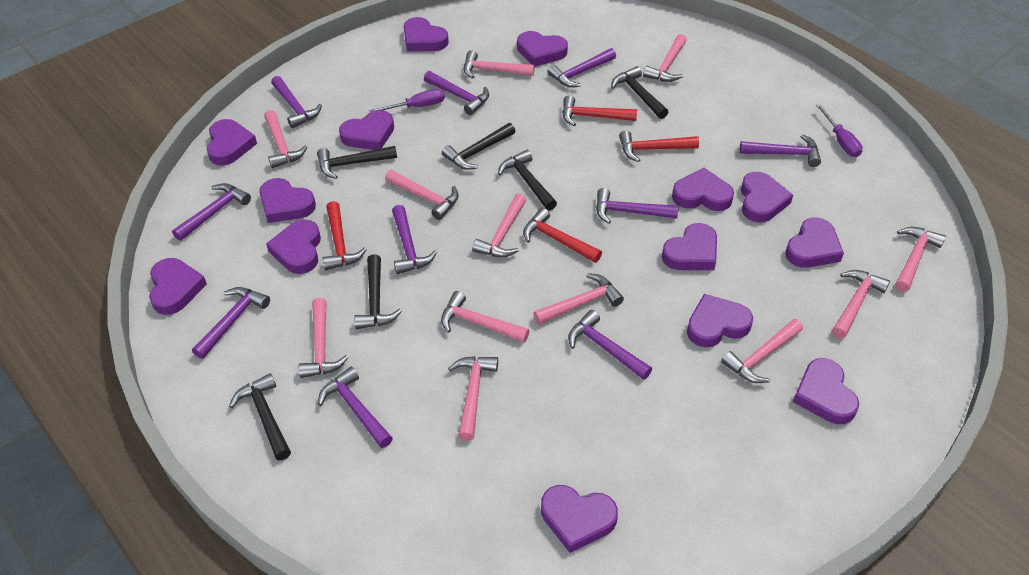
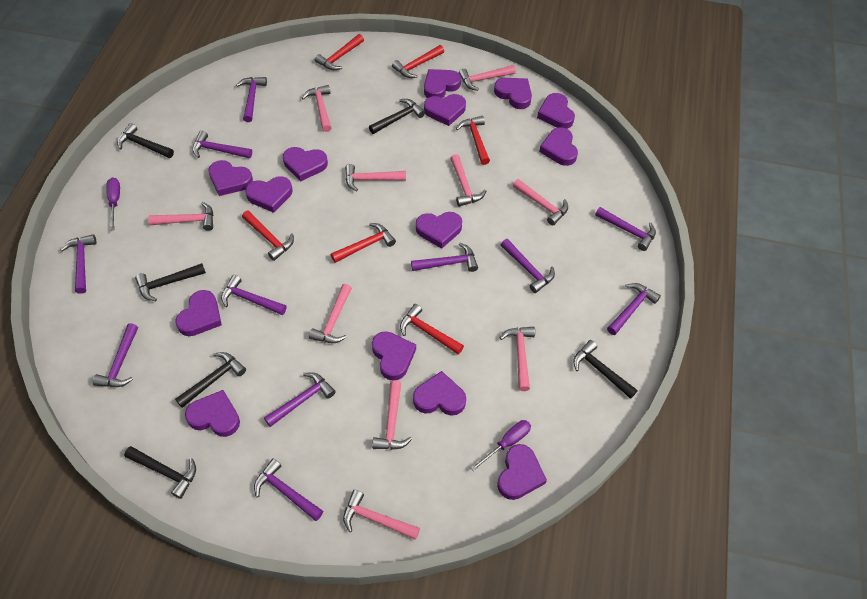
pink hammer: [264,110,307,168] [298,298,348,378] [385,170,459,220] [441,291,529,343] [448,356,498,441] [464,50,535,79] [472,194,526,257] [533,273,624,325] [643,34,687,82] [721,319,803,383] [832,270,890,338] [895,227,946,292] = 12 -> [148,202,213,231] [302,85,331,132] [309,284,352,343] [343,490,420,540] [345,164,406,191] [372,381,412,450] [450,154,486,207] [459,65,516,91] [500,327,535,391] [513,179,568,225] = 10
purple hammer: [172,183,251,241] [192,287,270,359] [271,76,322,128] [318,367,393,448] [392,205,437,274] [424,71,489,115] [547,48,616,87] [568,310,652,380] [596,188,679,224] [739,134,821,167] = 10 -> [60,234,96,294] [92,323,138,387] [192,131,252,158] [221,275,287,315] [236,77,267,122] [254,458,323,521] [264,372,336,427] [411,243,478,272] [501,239,555,293] [595,207,656,251] [607,283,661,335] = 11
red hammer: [323,201,367,270] [523,208,602,263] [562,95,637,126] [619,130,699,162] = 4 -> [242,210,294,261] [315,34,364,70] [331,223,396,263] [392,45,444,78] [400,304,464,354] [456,116,490,165] = 6

